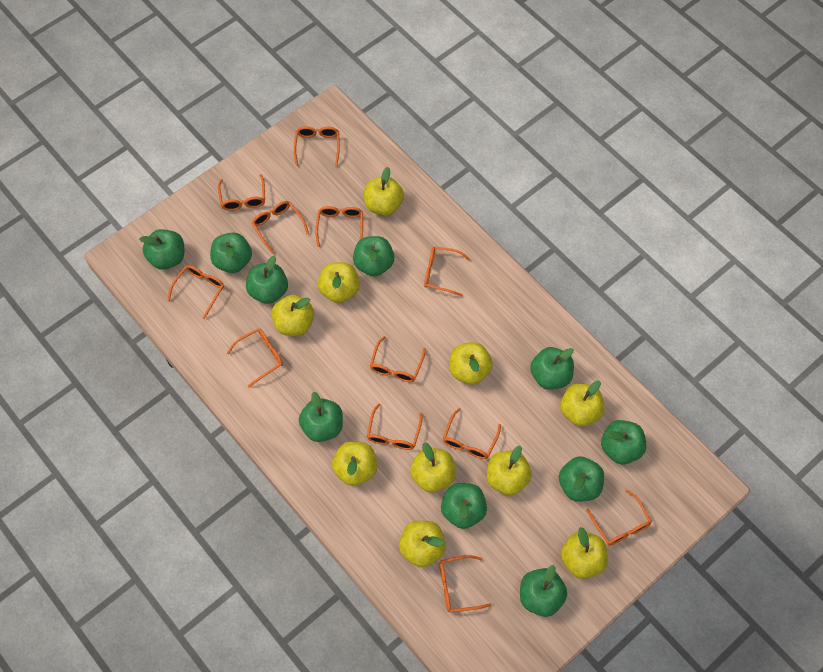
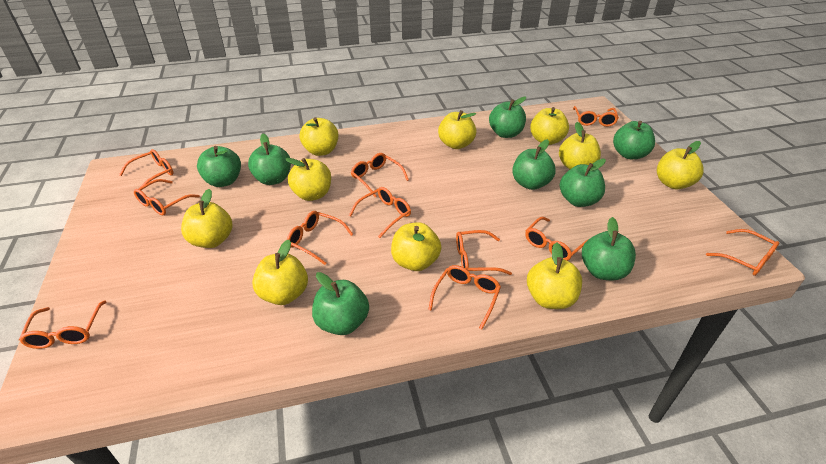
green apple: [139,229,184,270] [210,232,252,273] [246,256,288,304] [299,392,343,442] [353,236,394,276] [441,483,487,529] [520,565,567,617] [530,347,574,390] [559,456,604,502] [601,420,647,464] = 10 -> [197,146,241,187] [248,134,291,185] [312,272,369,335] [489,97,526,138] [512,139,556,190] [560,159,606,207] [582,217,636,280] [613,121,655,159] = 8
orange glasses: [168,265,224,319] [218,174,265,211] [227,328,283,387] [252,201,309,254] [294,126,340,166] [315,206,363,247] [367,403,422,450] [370,336,426,382] [424,246,471,296] [439,555,491,612] [443,408,501,459] [586,489,652,546] = 12 -> [19,300,107,349] [119,149,173,187] [134,179,200,215] [287,211,353,265] [349,187,411,238] [351,153,409,197] [428,265,501,329] [456,230,512,275] [525,217,587,261] [573,106,619,127] [706,229,779,276] = 11

